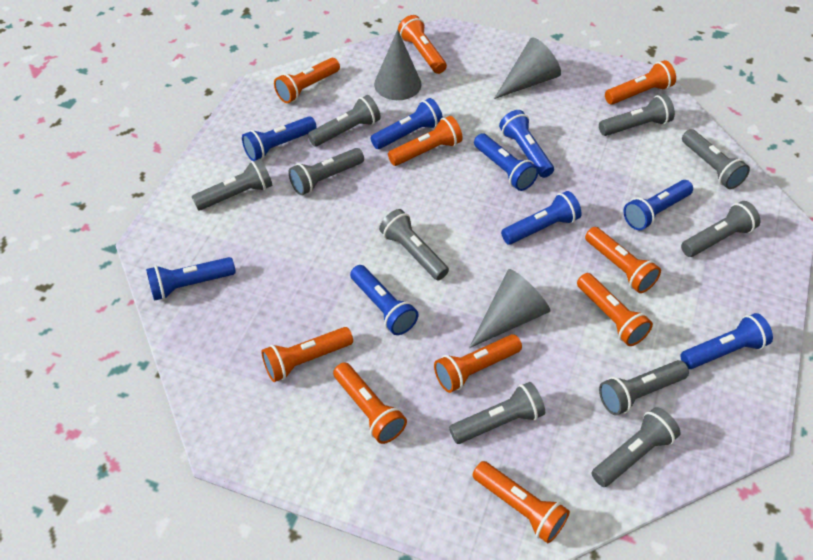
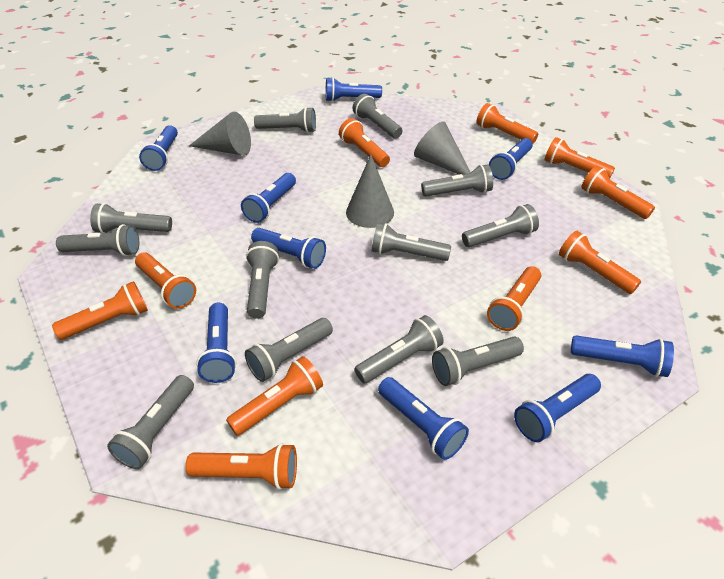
grey flashlight: [192,159,272,210] [288,148,364,195] [308,95,381,146] [379,209,449,280] [449,382,545,444] [591,407,681,487] [599,94,675,136] [599,360,689,415] [681,201,760,257] [682,129,750,189] = 10 -> [56,224,139,256] [90,203,172,233] [107,375,194,469] [245,318,333,382] [246,241,279,318] [254,107,316,133] [353,94,403,138] [355,315,444,383] [372,223,451,261] [421,165,493,197] [432,337,524,386] [462,204,539,247] = 12

